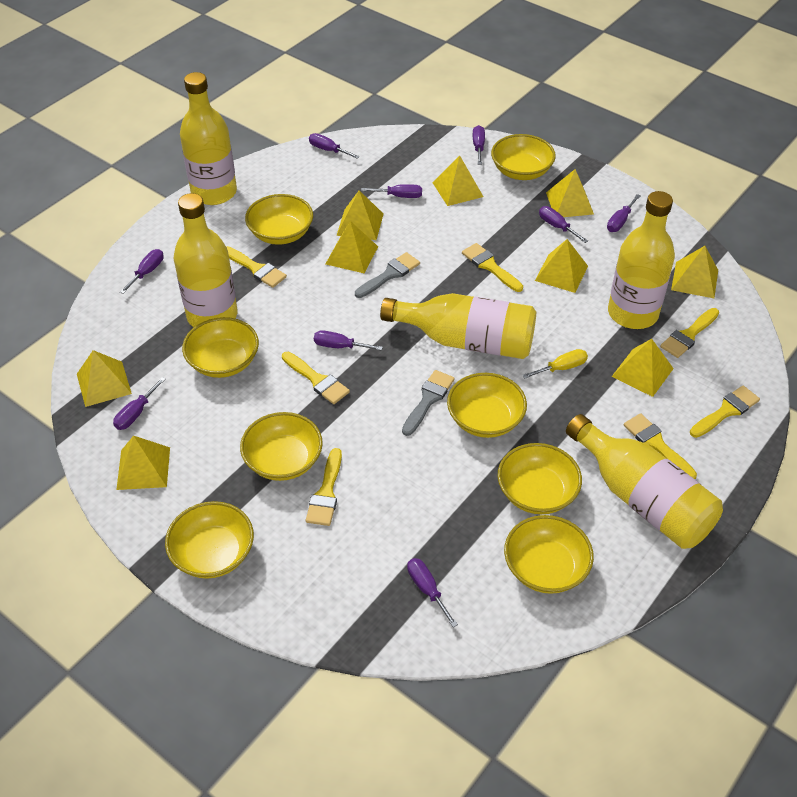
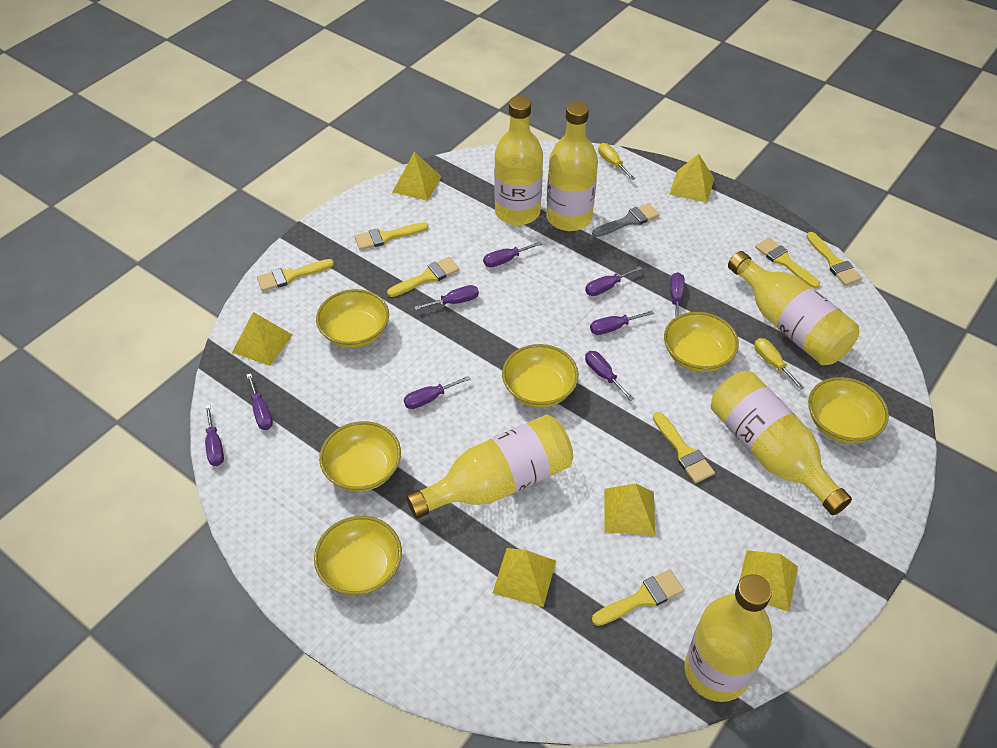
grey brush: [355,252,420,298] [402,370,455,436] = 2 -> [592,203,660,237] = 1
yellow bottle: [174,193,237,327] [180,72,237,205] [380,293,536,359] [566,414,723,549] [608,191,675,329] = 5 -> [406,415,573,519] [494,96,543,225] [546,102,598,231] [685,574,772,702] [711,371,852,515] [728,251,859,365] = 6
yellow bowl: [165,501,254,579] [182,317,259,378] [240,412,323,481] [245,194,313,245] [447,373,527,438] [491,134,556,180] [498,443,582,514] [504,515,594,594] = 8 -> [314,516,402,595] [316,289,389,348] [319,421,401,492] [502,344,579,407] [664,312,739,372] [808,377,889,443] = 6
yellow pyramid: [77,350,132,407] [116,436,170,490] [326,221,378,273] [336,190,384,240] [433,155,483,206] [535,239,588,293] [546,169,594,217] [611,339,674,397] [671,246,718,298] = 9 -> [232,312,292,366] [392,152,442,201] [492,548,556,607] [604,483,655,535] [669,154,715,203] [740,550,798,612] = 6
yellow screwdriver: [522,349,588,379] = 1 -> [598,143,635,180] [754,338,804,390] = 2

